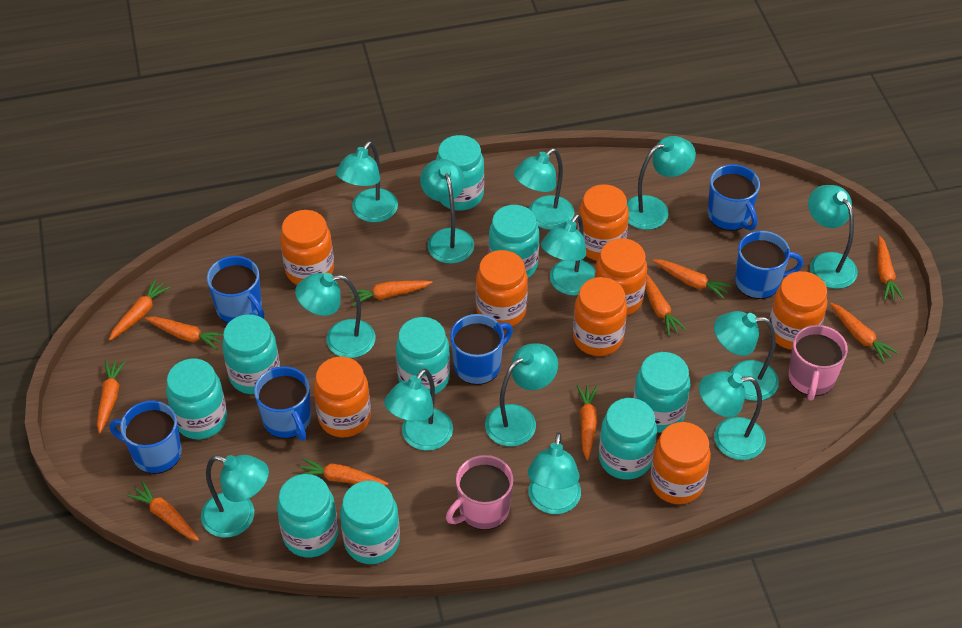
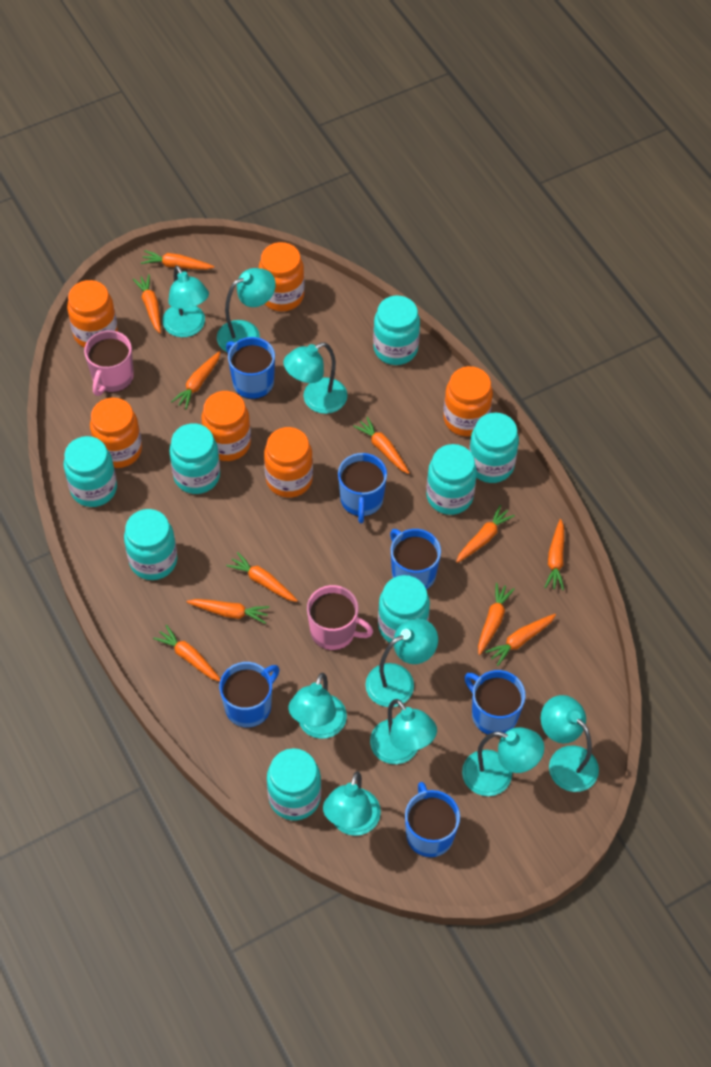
orange jar: [280,210,334,285] [314,357,371,437] [476,250,528,326] [573,277,627,356] [577,184,629,261] [594,238,647,315] [650,422,711,504] [768,271,827,350] = 8 -> [67,280,118,348] [90,397,142,468] [201,391,251,461] [259,242,305,312] [264,427,313,498] [443,366,493,436] = 6
turquoise jar: [166,359,227,439] [222,314,280,394] [277,474,338,557] [340,481,400,564] [396,317,450,394] [436,135,484,211] [488,205,539,278] [599,398,657,480] [633,352,690,433] = 9 -> [64,436,117,507] [124,509,178,580] [169,423,220,494] [267,748,321,821] [373,296,420,365] [378,575,430,643] [426,444,477,515] [469,412,519,483] = 8
turquoise lamp: [201,455,269,538] [295,273,375,358] [336,141,398,222] [384,369,453,451] [420,159,474,264] [485,343,558,447] [514,148,574,230] [528,432,581,514] [541,214,595,296] [627,136,696,230] [699,371,766,460] [714,311,779,401] [808,185,858,289] = 13 -> [162,265,209,337] [217,268,276,352] [283,342,347,414] [288,673,347,739] [323,771,381,836] [365,618,438,707] [370,699,437,764] [462,727,544,796] [541,695,599,792] = 9

